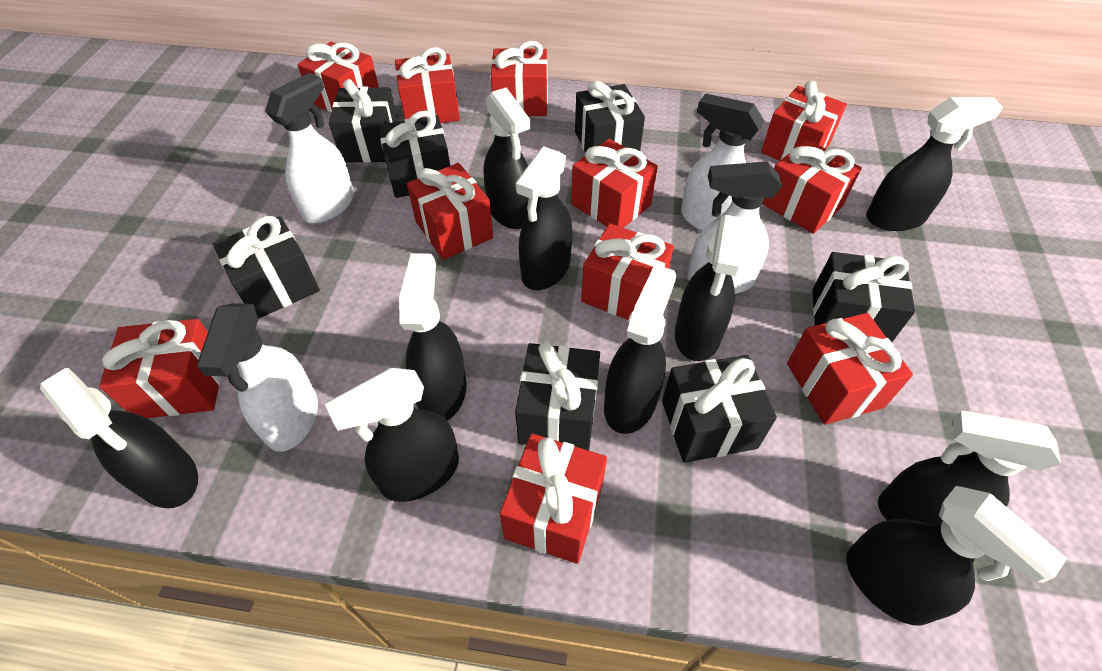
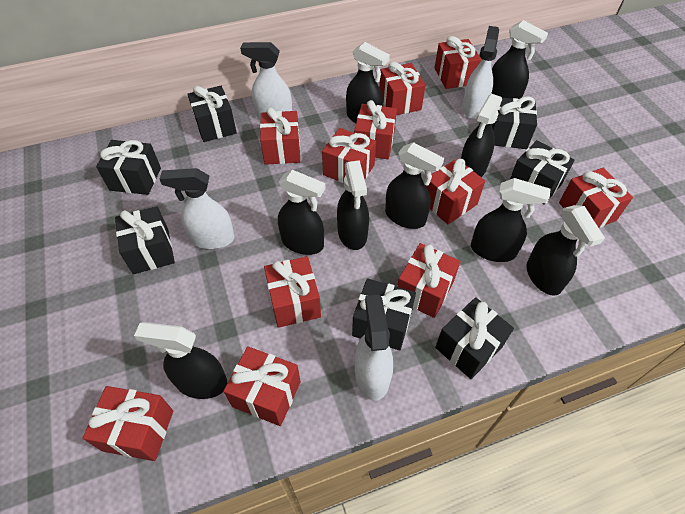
black spray bottle: [40,368,198,508] [325,368,459,502] [399,253,467,421] [484,87,530,229] [515,146,573,290] [604,265,676,434] [675,215,745,361] [846,486,1067,626] [866,97,1003,231] [878,410,1061,524] = 10 -> [134,322,228,399] [278,170,326,255] [337,160,369,250] [346,42,390,123] [385,142,444,229] [461,94,502,177] [471,178,550,262] [491,20,548,99] [526,205,605,296] = 9

